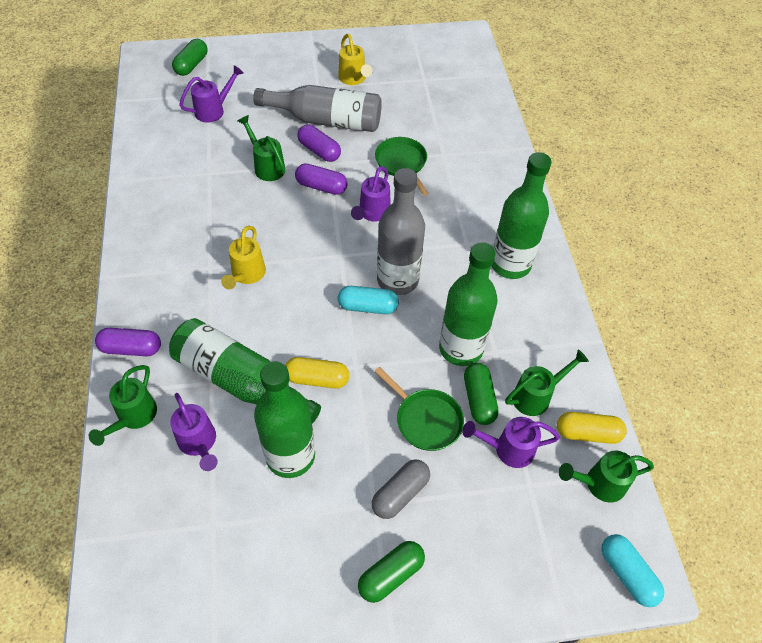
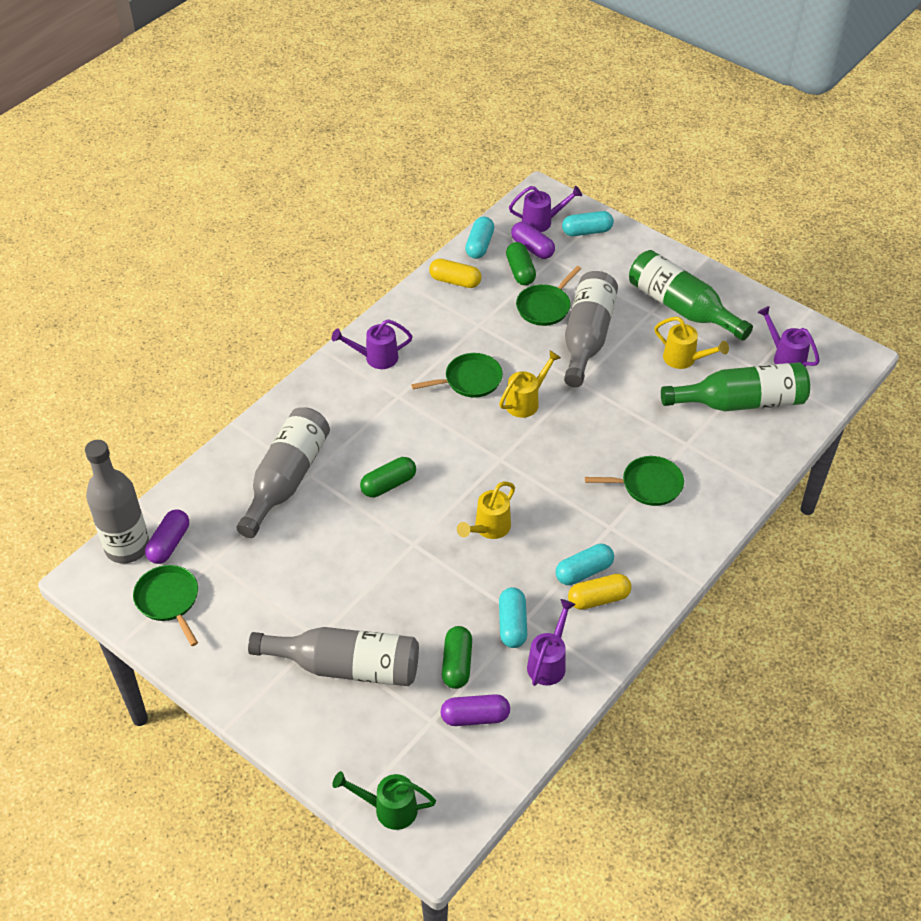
green bottle: [169,318,321,423] [254,361,315,478] [439,242,498,366] [492,152,551,279] = 4 -> [629,250,753,341] [661,362,810,411] = 2
green pan: [374,367,464,451] [375,137,429,196] = 2 -> [133,565,198,646] [411,353,503,398] [516,266,581,326] [585,456,684,506] = 4
green watering can: [89,365,157,446] [238,115,285,181] [505,349,589,416] [559,451,654,503] = 4 -> [332,771,436,830] = 1
grey bottle: [253,85,382,132] [377,168,425,295] = 2 -> [85,440,149,563] [236,407,330,538] [248,627,419,686] [564,271,618,387] = 4
grey capsule: [372,460,430,519] = 1 -> none = 0
turquoise capsule: [338,286,399,314] [601,534,664,607] = 2 -> [465,217,494,259] [499,587,527,648] [555,544,614,585] [562,211,614,236] = 4
yellow watering can: [221,226,266,289] [338,34,372,85] = 2 -> [457,482,515,539] [499,350,561,418] [654,317,729,369] = 3

